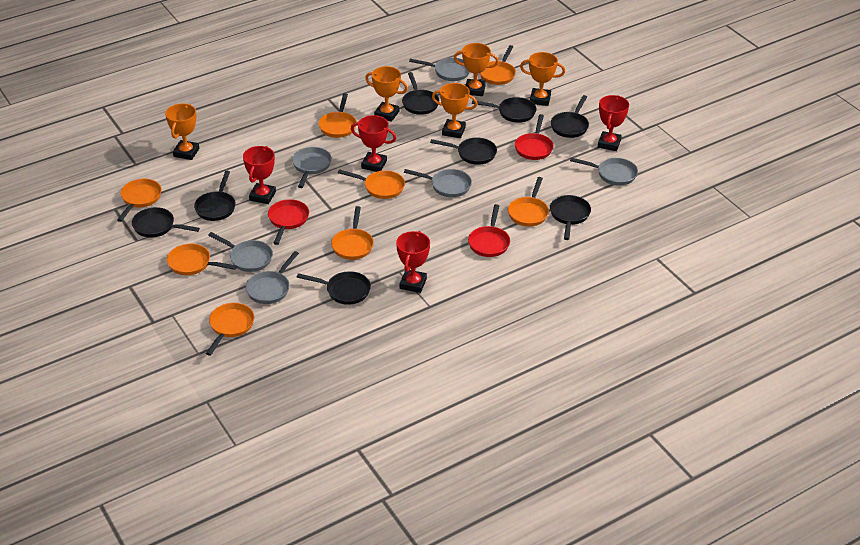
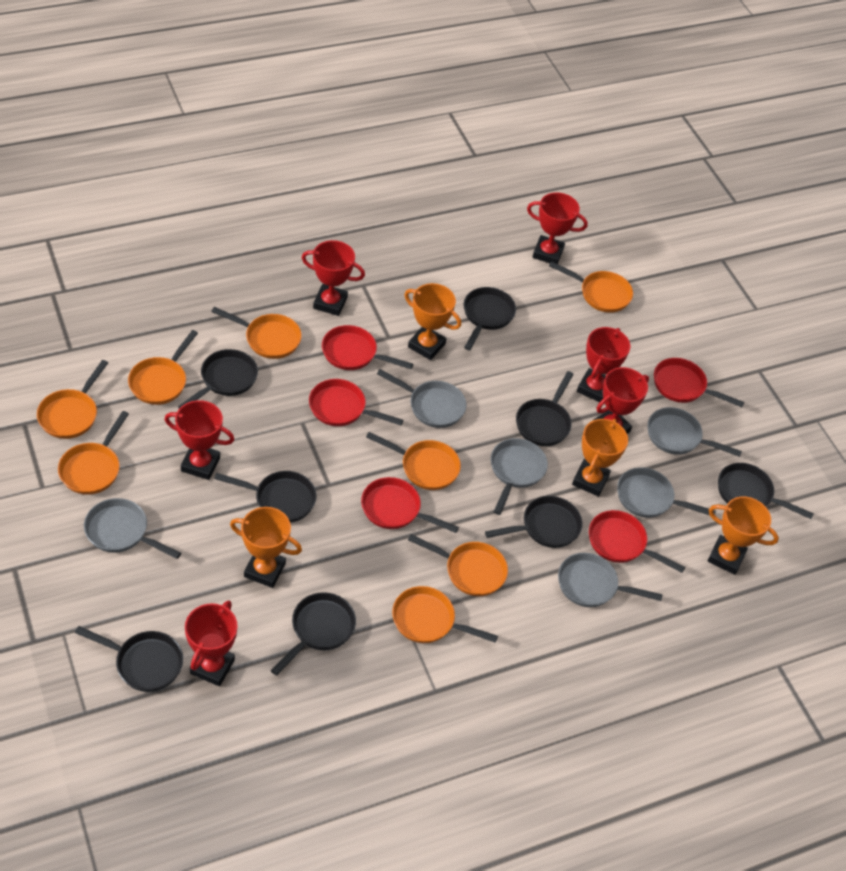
orange trophy: [165,103,199,160] [365,66,408,122] [432,83,477,138] [454,43,499,96] [520,52,565,106] = 5 -> [230,507,302,588] [404,283,461,360] [572,419,628,497] [708,497,779,575] = 4
red pan: [268,199,309,245] [468,204,510,257] [515,114,554,160] = 3 -> [309,379,403,426] [322,325,413,370] [361,477,459,533] [589,510,685,573] [654,358,744,407] = 5
red trophy: [243,146,276,204] [351,115,396,172] [396,231,430,293] [598,95,629,151] = 4 -> [164,400,235,480] [185,601,238,686] [302,240,365,316] [527,192,588,264] [577,327,630,402] [593,367,649,434] = 6

